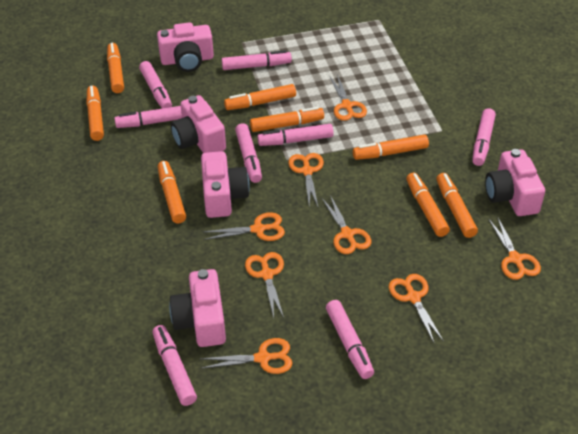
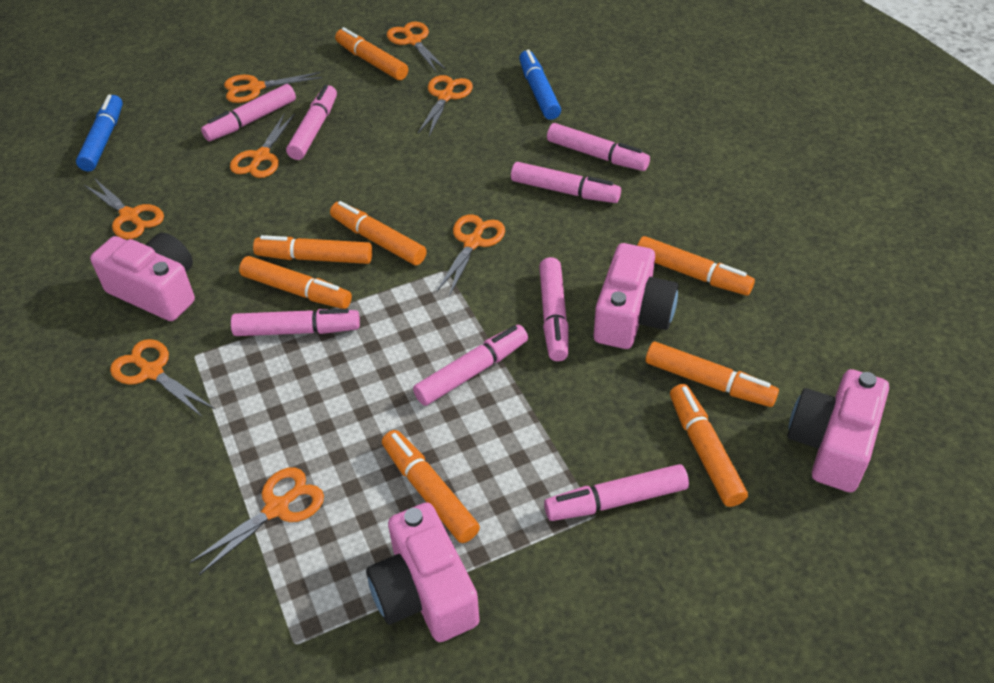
blue marker: none = 0 -> [76,94,123,172] [519,49,561,120] = 2
pink camera: [157,22,214,72] [169,269,226,347] [171,95,226,153] [201,151,250,218] [485,149,545,216] = 5 -> [90,233,195,321] [366,502,480,642] [594,243,678,349] [787,369,889,492] = 4

